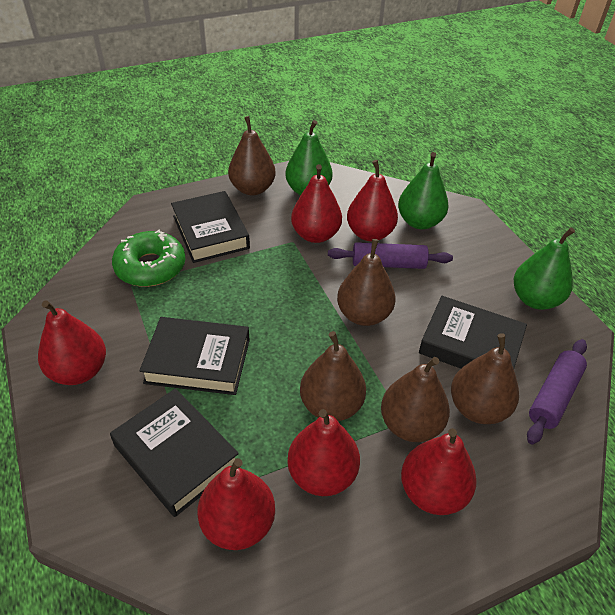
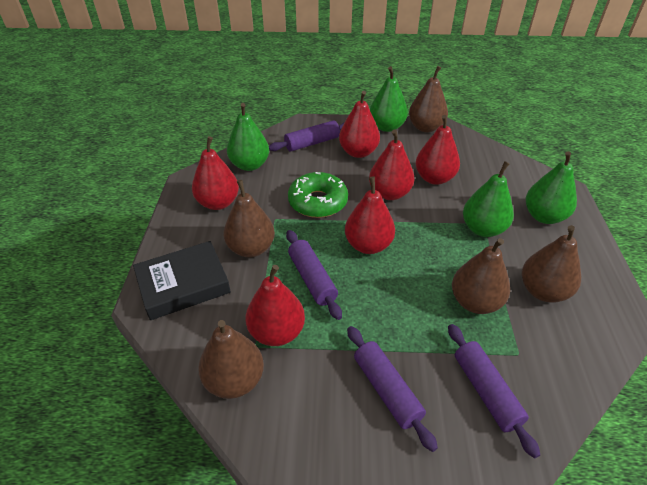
black book: [110,388,239,517] [139,317,250,395] [171,191,250,263] [419,296,527,369] = 4 -> [133,241,231,320] = 1
green pear: [285,120,333,195] [398,152,449,229] [514,227,575,310] = 3 -> [227,103,269,171] [370,66,408,132] [463,161,514,237] [526,151,577,224] = 4
purple rolling pin: [328,242,453,269] [527,339,587,445] = 2 -> [269,120,345,152] [286,230,342,320] [347,326,438,452] [448,324,540,458] = 4

